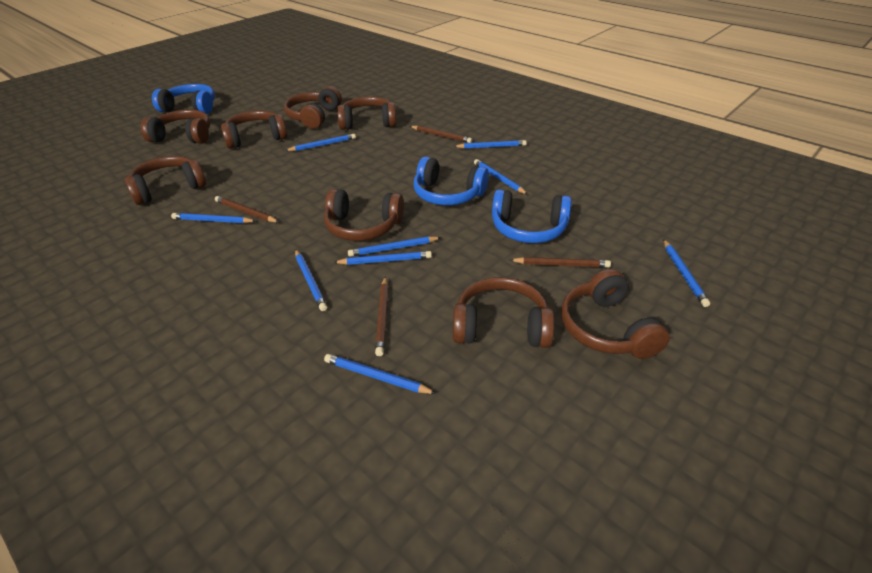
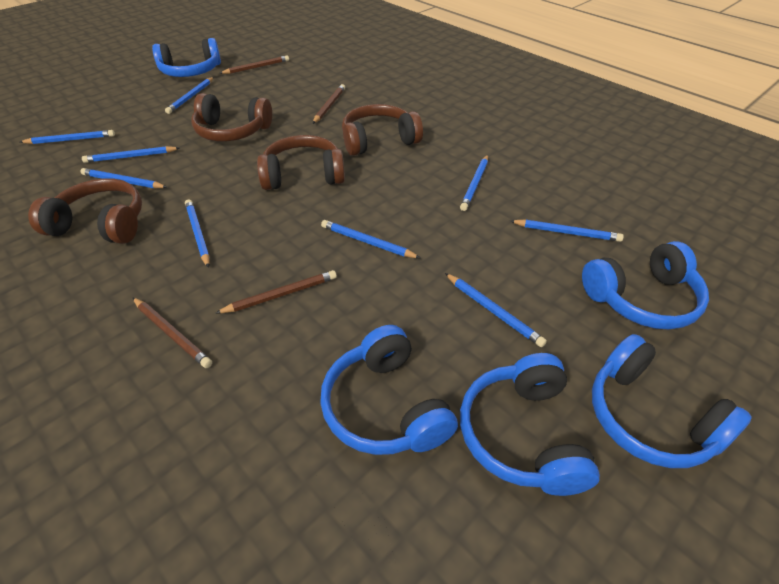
blue headphones: [152,84,215,114] [414,156,489,205] [492,189,572,243] = 3 -> [152,38,221,77] [320,325,458,455] [460,353,600,496] [582,241,709,330] [592,334,752,468] = 5
brown headphones: [125,156,206,205] [141,109,210,144] [221,111,287,149] [284,86,342,129] [324,189,404,241] [337,97,397,130] [453,277,554,348] [561,269,670,359] = 8 -> [28,178,142,244] [191,93,272,142] [257,135,345,190] [342,104,423,156] = 4

